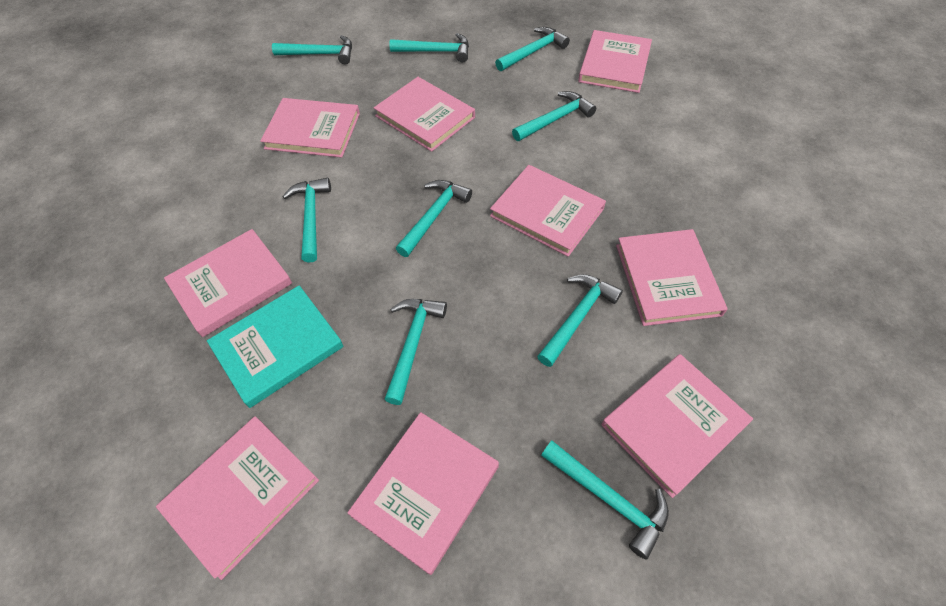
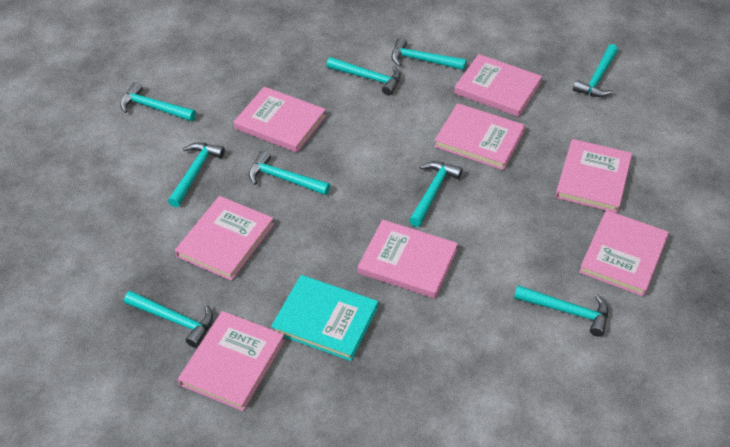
pink book: [156,416,319,580] [164,229,292,337] [260,98,360,158] [347,412,499,575] [374,77,475,152] [490,165,606,257] [578,30,652,93] [602,354,753,498] [616,229,728,326] = 9 -> [175,196,274,281] [178,311,285,411] [234,87,326,153] [358,220,458,298] [434,103,525,170] [454,54,542,117] [555,139,632,213] [579,210,669,297] = 8

